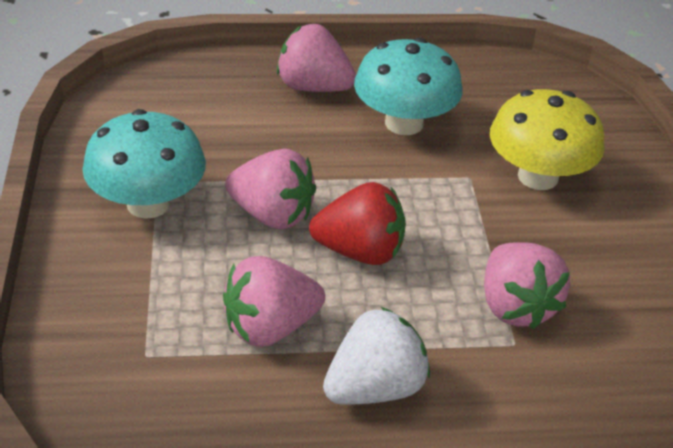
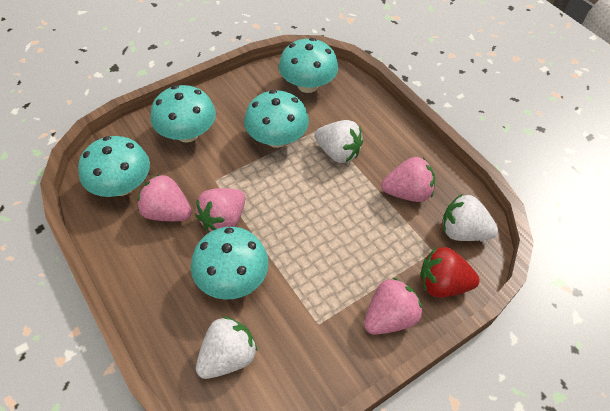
turquoise mushroom: [83,109,206,219] [354,38,463,135] = 2 -> [78,136,150,197] [151,85,216,143] [191,227,269,300] [244,90,309,148] [279,38,338,93] = 5
white strawberry: [323,307,430,405] = 1 -> [196,316,258,379] [314,120,363,163] [443,194,498,241] = 3
yellow mushroom: [490,89,605,190] = 1 -> none = 0

